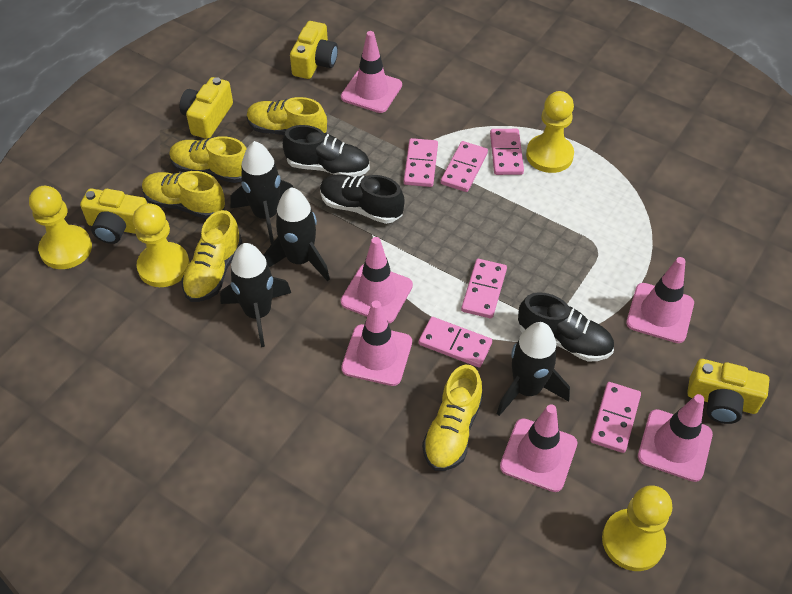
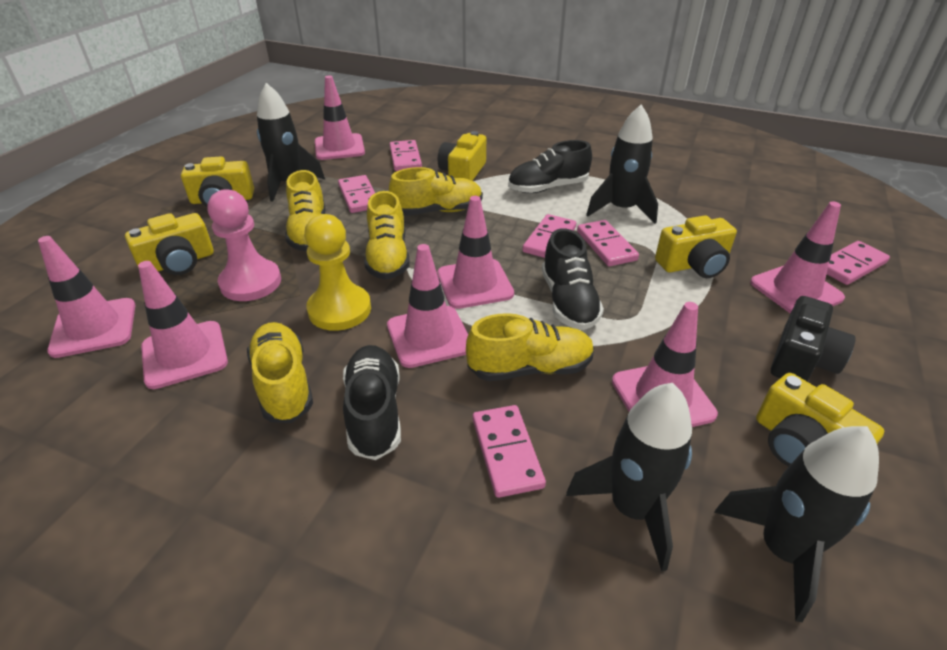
black camera: none = 0 -> [771,296,856,381] = 1
pink pawn: none = 0 -> [208,189,281,301] = 1
pink traffic cone: [341,31,402,113] [341,237,413,324] [341,300,412,386] [500,404,577,492] [626,257,694,343] [638,394,713,482] = 6 -> [38,236,136,358] [138,261,228,389] [315,75,365,160] [387,244,468,368] [437,196,514,309] [612,302,718,427] [750,201,845,314] = 7
yellow camera: [80,188,147,244] [180,77,233,139] [290,21,338,79] [687,359,769,424] = 4 -> [125,213,214,275] [181,156,254,208] [438,131,486,181] [655,215,737,278] [756,373,884,467] = 5
yellow pawn: [29,186,92,269] [133,203,190,287] [526,91,574,173] [602,485,672,571] = 4 -> [304,214,371,331] = 1

